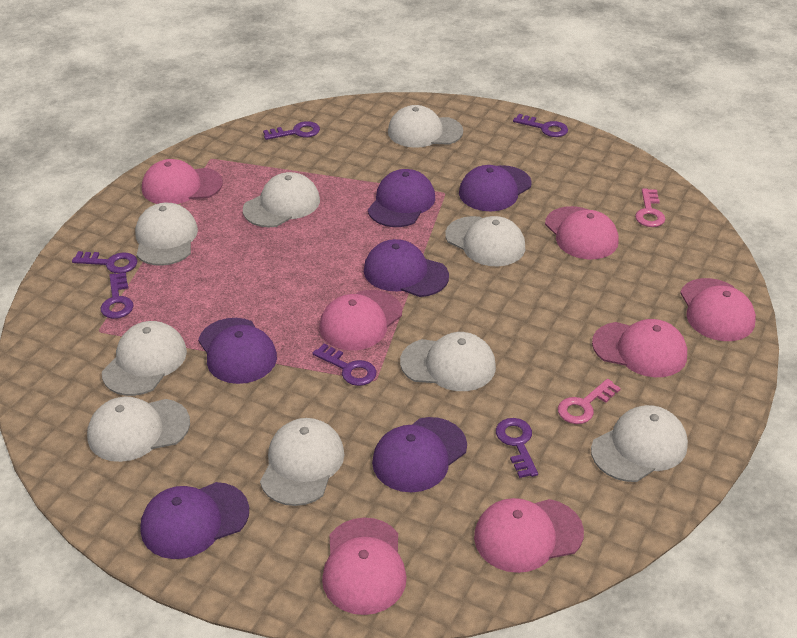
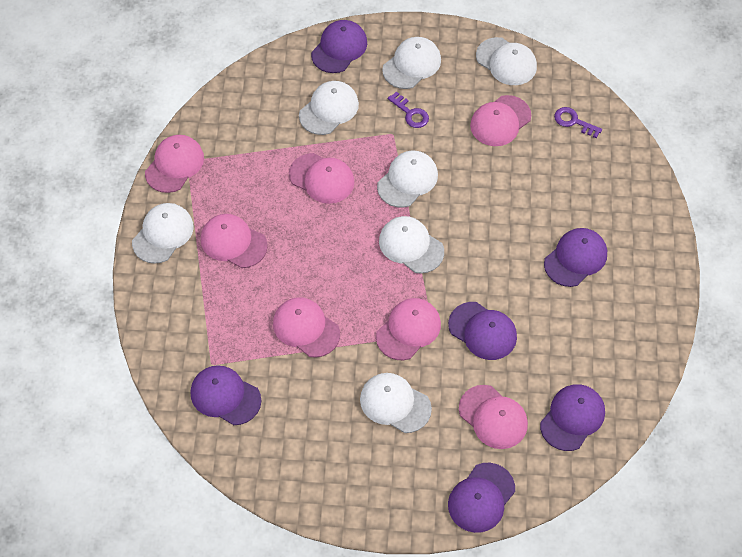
pink key: [558,379,621,424] [635,188,665,227] = 2 -> none = 0
purple key: [72,251,137,274] [100,273,133,319] [263,121,320,140] [313,344,377,386] [496,418,538,478] [513,114,568,137] = 6 -> [388,91,429,128] [554,107,602,138] = 2
white cap: [87,396,190,462] [102,321,187,396] [135,203,198,266] [243,172,320,227] [260,418,344,506] [388,105,463,148] [400,332,496,391] [445,216,525,266] [591,405,688,482] = 9 -> [132,203,194,264] [299,81,359,135] [360,373,432,433] [377,151,438,207] [379,216,444,274] [382,37,441,89] [476,37,537,85] = 7

